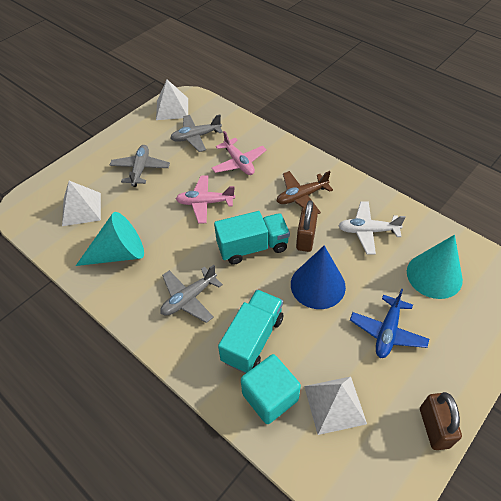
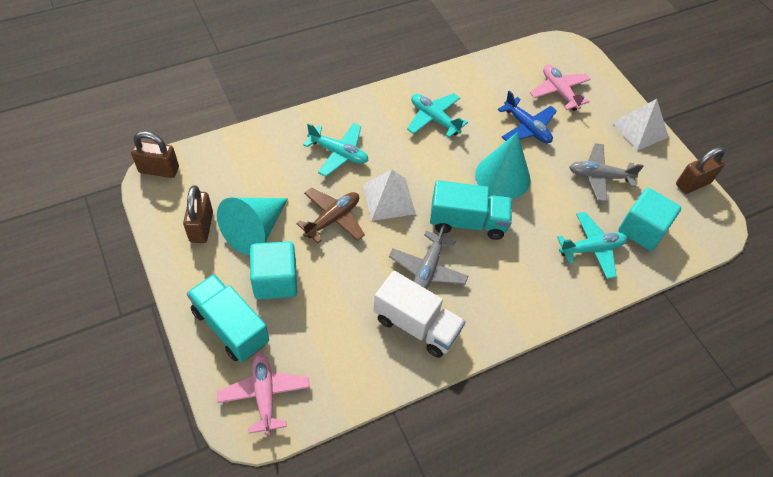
blue cone: [291,245,346,309] = 1 -> none = 0
brown padlock: [296,200,318,252] [420,392,462,450] = 2 -> [131,131,179,178] [183,185,213,243] [676,147,725,194] = 3
grey plane: [110,145,170,187] [160,265,223,323] [171,115,223,152] = 3 -> [389,224,468,289] [569,143,644,202] = 2
turquoise cube: [241,354,301,424] = 1 -> [250,241,297,299] [619,188,681,251] = 2
turquoise plane: none = 0 -> [303,123,369,177] [407,93,468,138] [557,212,627,279] = 3
white plane: [338,201,406,255] = 1 -> none = 0
white pyramid: [62,181,101,226] [156,80,188,120] [304,377,367,435] = 3 -> [363,169,416,221] [611,99,669,151] = 2
white truck: none = 0 -> [373,271,466,358] = 1

